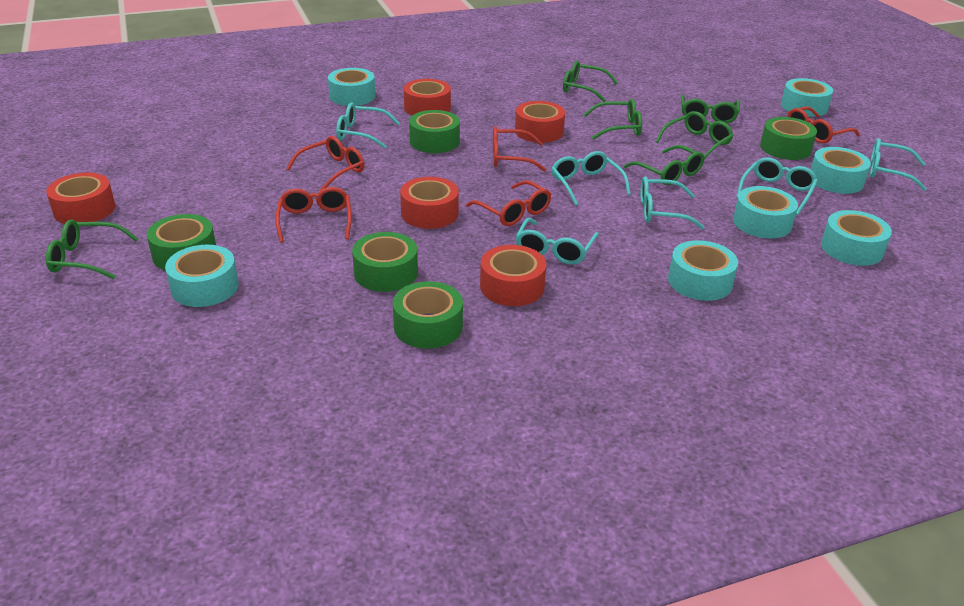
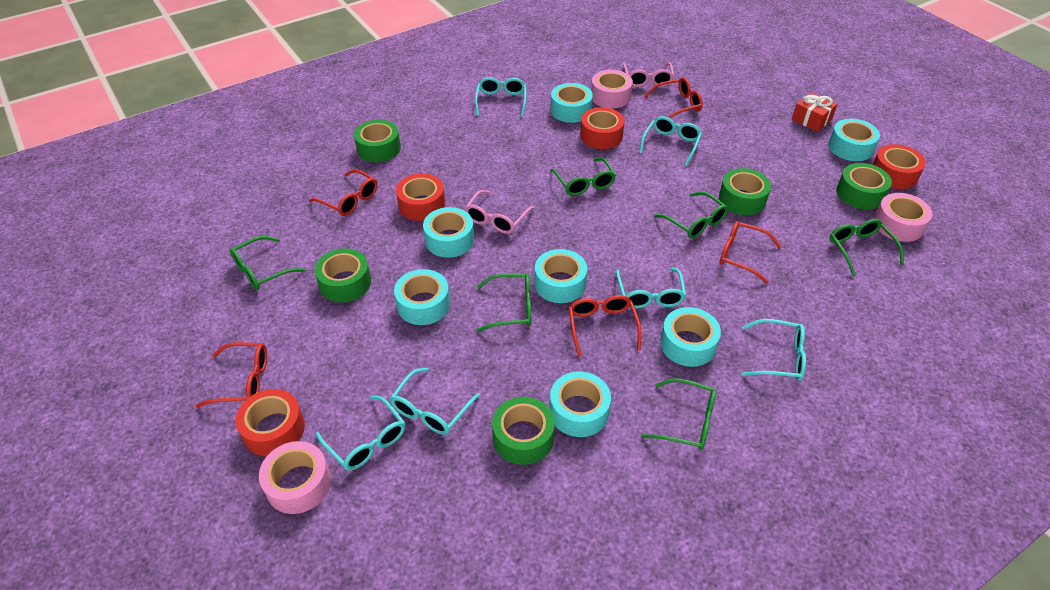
pink glasses: none = 0 -> [464,190,535,234] [623,62,674,87] = 2
pink tape: none = 0 -> [259,441,331,514] [591,70,633,108] [874,193,933,242] = 3
red gift: none = 0 -> [792,92,838,132] = 1
red tape: [46,173,115,224] [400,177,459,229] [404,79,451,115] [480,245,546,306] [515,101,565,143] = 5 -> [235,389,305,456] [396,174,445,221] [580,107,625,149] [873,144,926,189] = 4

